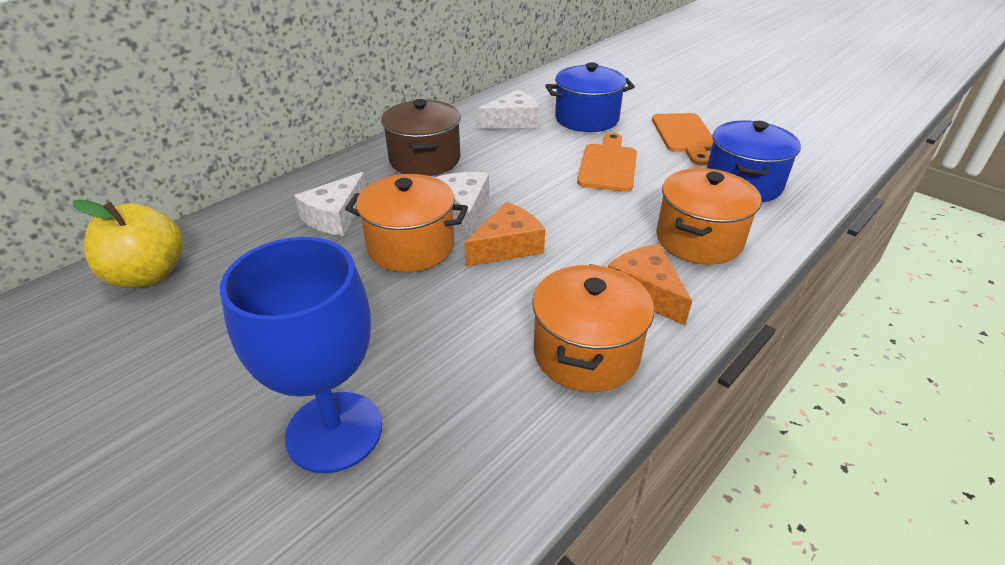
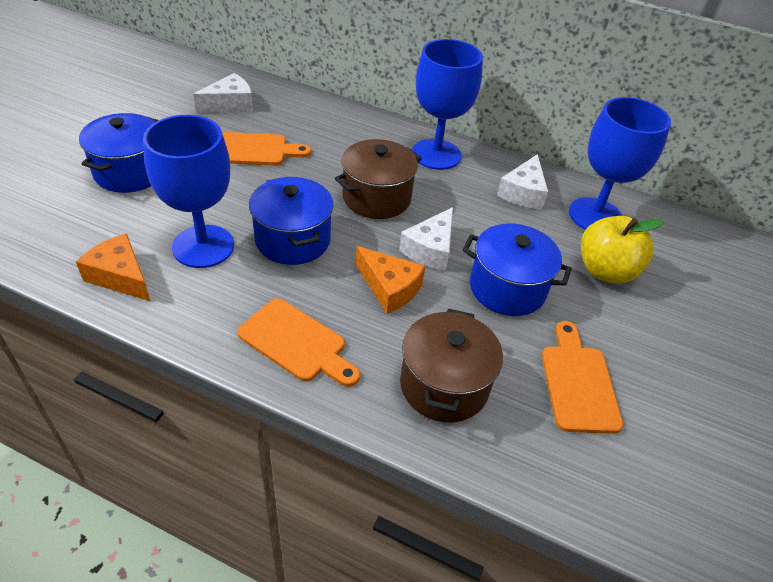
blue goblet: [220,237,382,473] = 1 -> [143,115,234,268] [412,39,483,170] [569,97,671,230] = 3
blue pot: [546,63,635,132] [707,120,801,202] = 2 -> [79,113,158,193] [249,177,333,265] [463,224,572,316] = 3
brown pot: [381,99,461,176] = 1 -> [335,139,422,219] [400,308,503,422] = 2
orange cutting board: [577,133,637,192] [652,113,713,166] = 2 -> [222,132,311,166] [237,298,360,387] [542,321,623,434] = 3
orange pot: [345,174,468,272] [532,264,654,392] [656,168,761,265] = 3 -> none = 0

